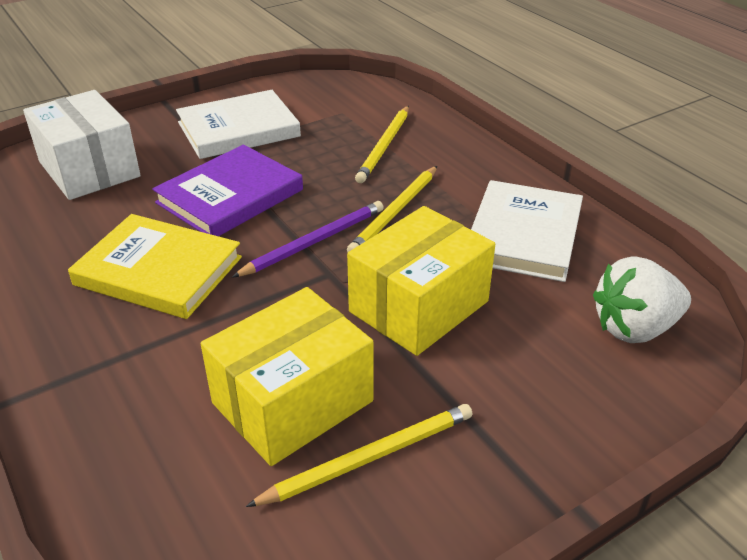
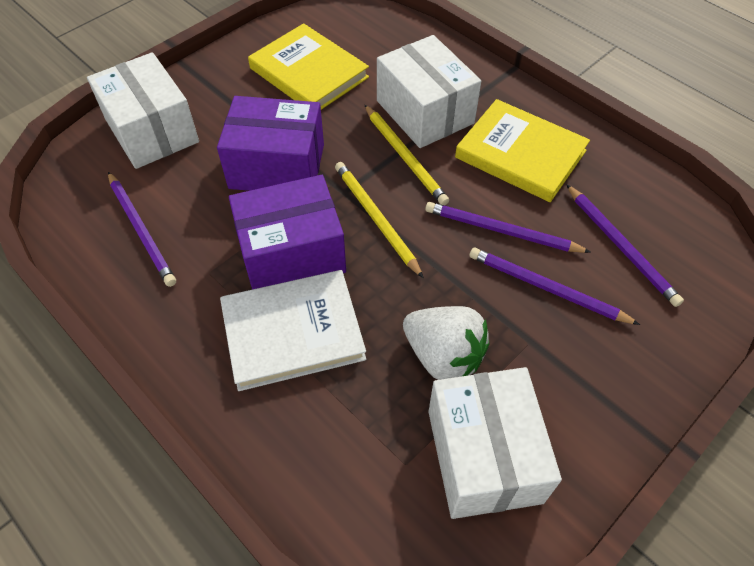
purple book: [152,145,303,236] = 1 -> none = 0
purple box: none = 0 -> [217,96,324,191] [229,175,346,289] = 2
purple pencil: [232,201,384,278] = 1 -> [108,172,176,287] [425,202,591,253] [469,248,640,325] [566,184,684,307] = 4
white book: [176,90,301,159] [471,180,583,282] = 2 -> [220,270,366,391] = 1
white box: [23,90,141,200] = 1 -> [87,52,199,169] [377,35,481,148] [428,367,562,519] = 3
yellow book: [68,214,242,319] = 1 -> [248,23,369,110] [455,99,590,202] = 2
yellow box: [201,287,373,466] [347,206,495,356] = 2 -> none = 0
yellow pencil: [246,404,473,507] [347,166,437,252] [355,106,409,183] = 3 -> [335,162,424,278] [365,105,449,205] = 2

